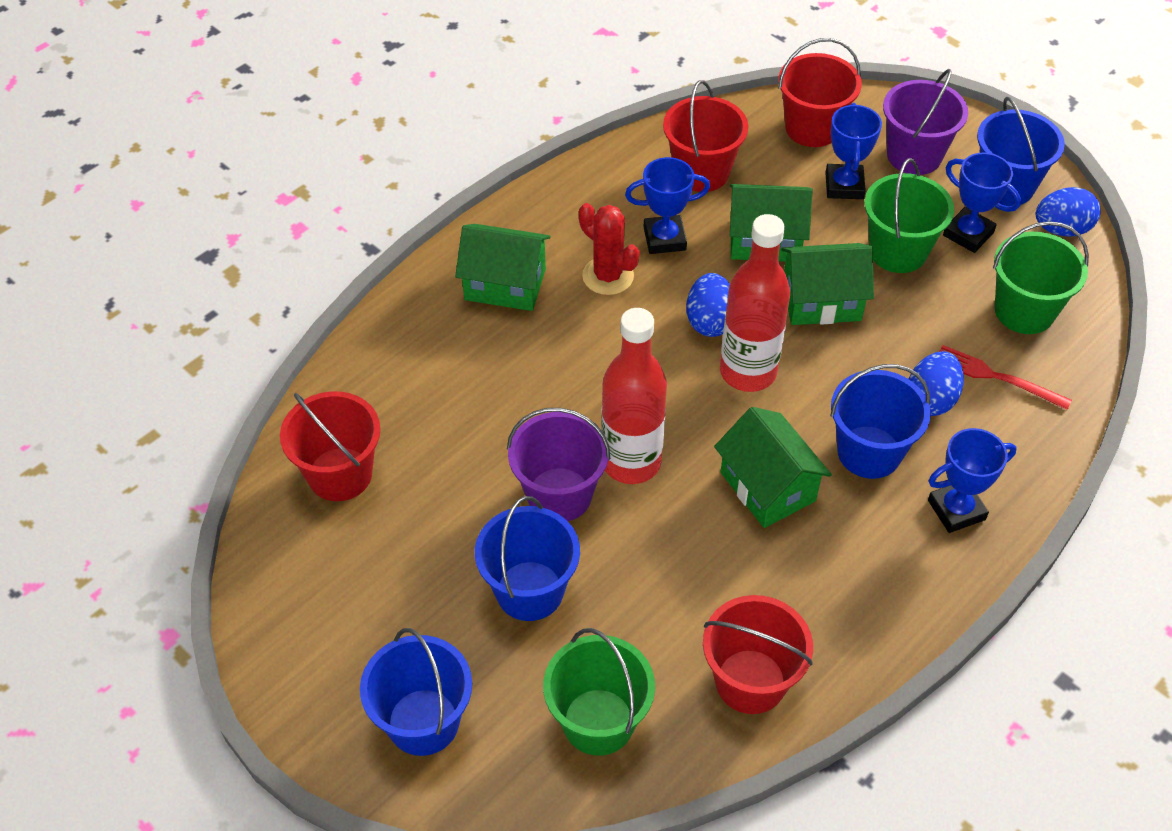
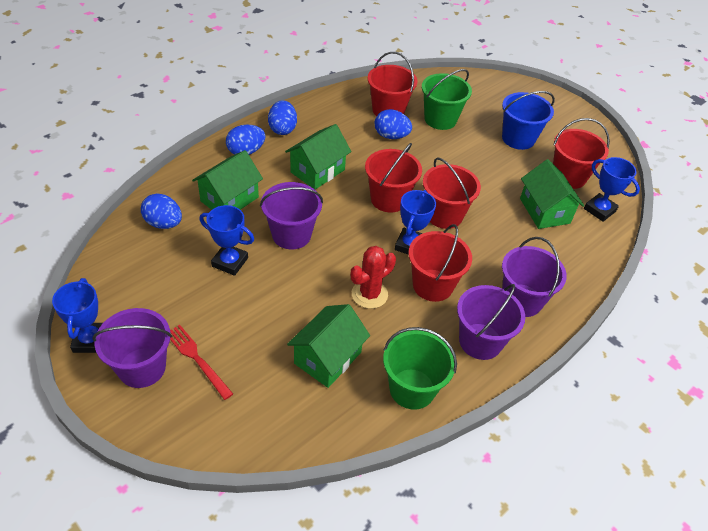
blue bucket: [360,628,472,756] [475,496,580,621] [830,364,931,479] [977,96,1065,206] = 4 -> [502,91,555,150] = 1
blue egg: [686,273,730,337] [909,351,964,416] [1036,187,1101,237] = 3 -> [141,194,182,229] [226,124,266,155] [268,100,297,135] [375,109,412,139] = 4
green bucket: [543,628,655,756] [864,158,954,273] [993,221,1089,334] = 3 -> [383,327,457,410] [422,69,472,130] = 2
purple bucket: [507,408,610,521] [883,69,968,175] = 2 -> [92,308,172,388] [260,182,323,249] [457,284,525,360] [502,237,567,317] = 4
red bottle: [601,308,667,484] [720,214,790,392] = 2 -> none = 0
red bucket: [280,391,381,501] [663,80,748,192] [703,595,813,714] [778,38,862,147] = 4 -> [365,143,422,213] [367,52,418,116] [408,224,472,302] [423,157,481,229] [553,118,610,189] = 5

